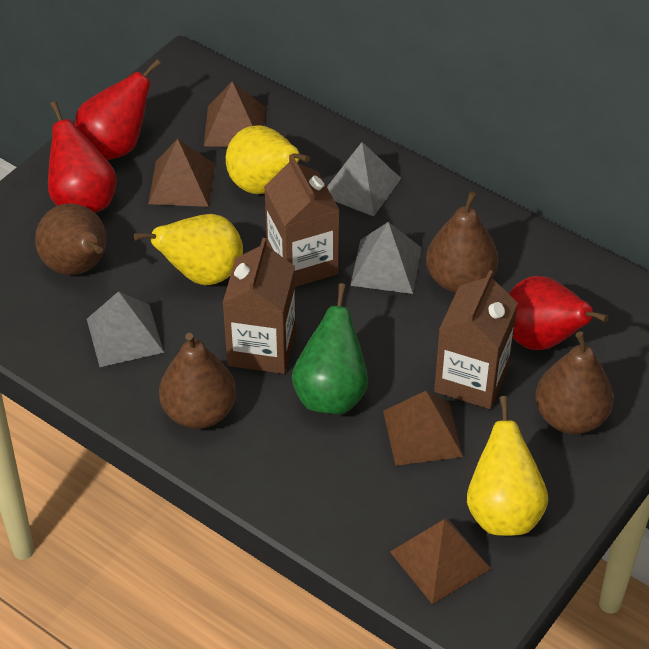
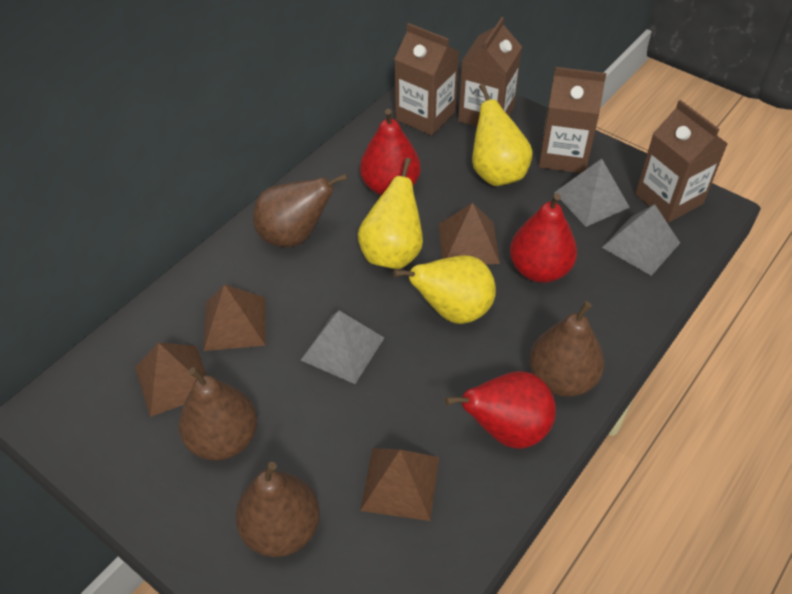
brown carton: [223,238,296,374] [264,154,339,287] [434,270,518,409] = 3 -> [395,23,459,136] [458,17,522,127] [539,67,606,173] [635,100,728,223] = 4
green pear: [292,283,368,414] = 1 -> none = 0

